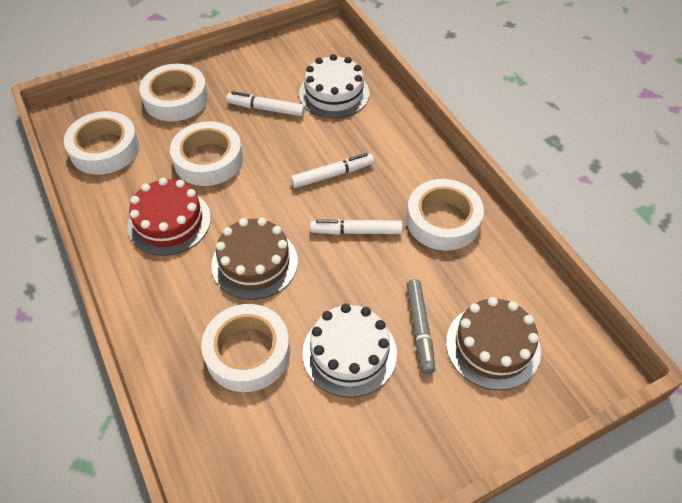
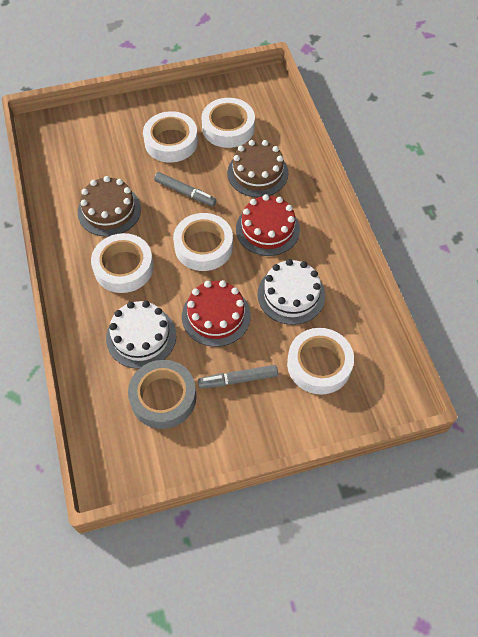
grey marker: [406,279,435,374] = 1 -> [154,172,217,206] [198,365,278,389] = 2
grey tape: none = 0 -> [128,360,196,429] = 1
red cake: [127,178,211,256] = 1 -> [182,280,251,347] [236,194,300,256] = 2
white marker: [226,91,305,116] [291,153,374,188] [310,219,403,235] = 3 -> none = 0

